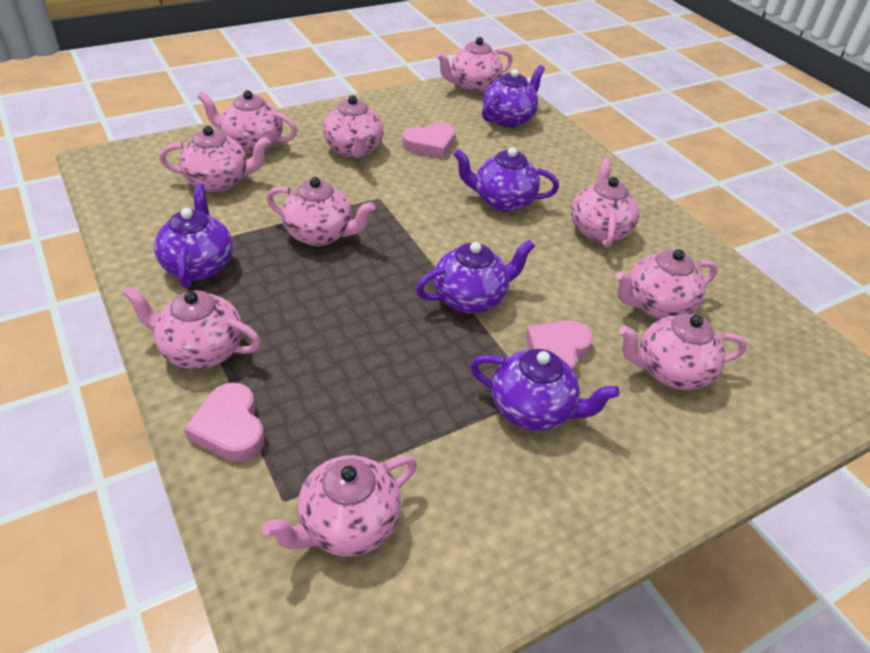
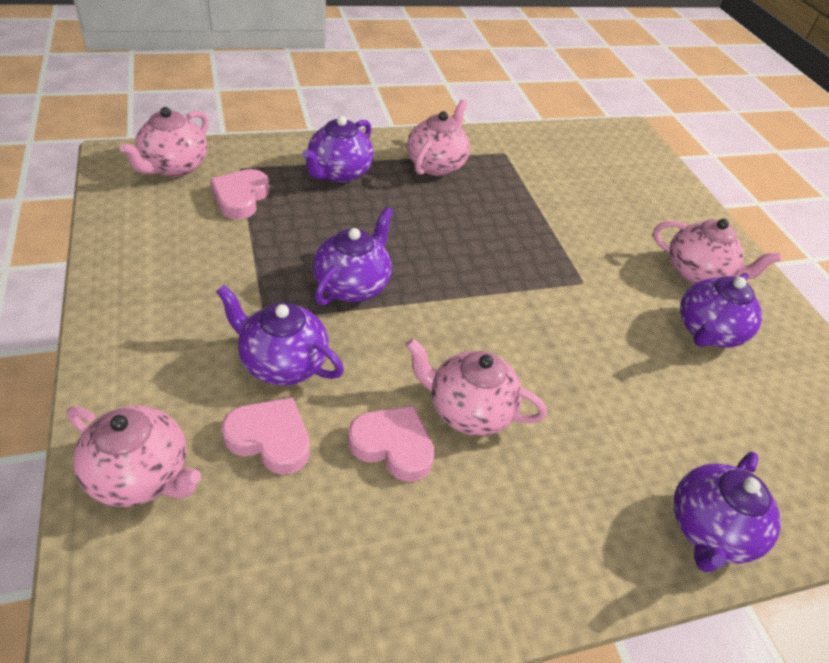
pink teapot: [123,286,261,369] [159,126,270,192] [198,90,297,154] [262,455,417,556] [266,177,375,246] [323,95,383,158] [436,37,513,93] [571,157,639,248] [615,249,718,319] [619,314,747,390] = 10 -> [67,405,202,507] [119,107,208,177] [406,338,547,436] [407,100,470,176] [653,219,781,284] = 5

